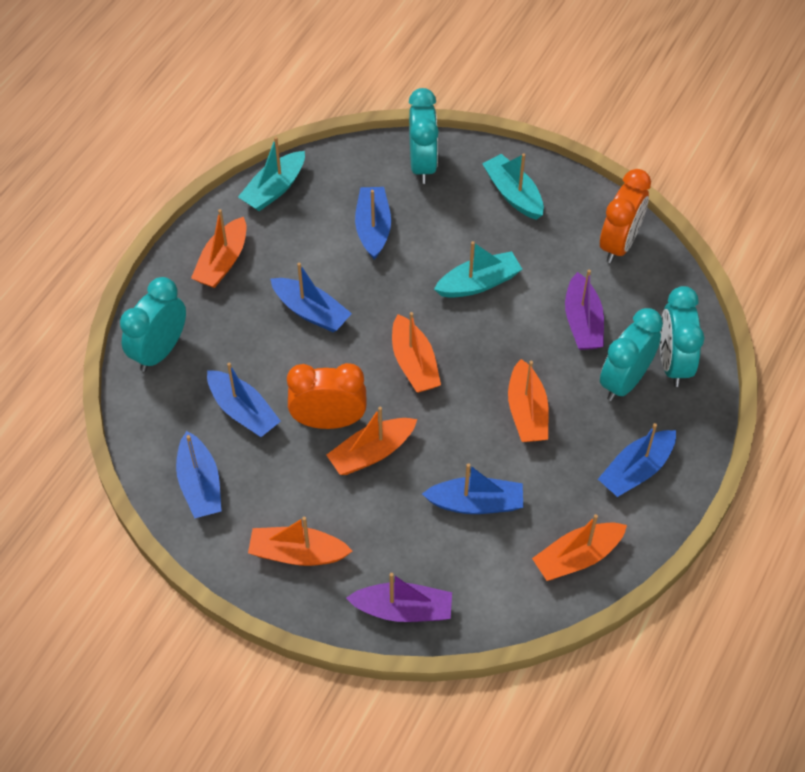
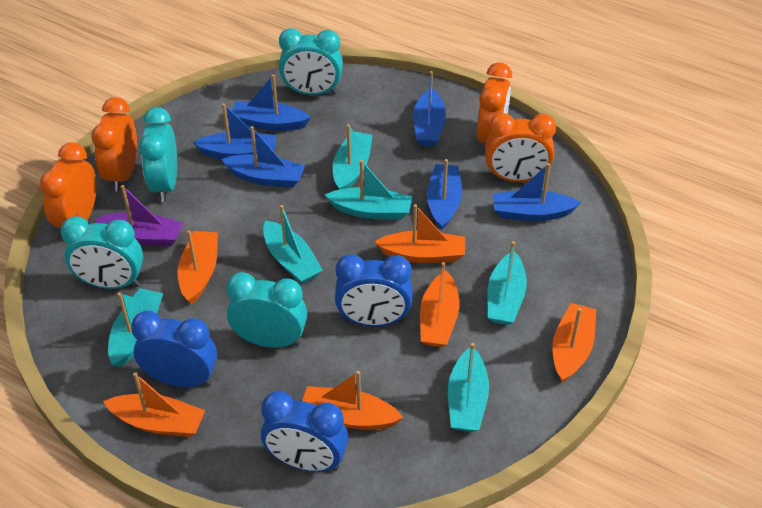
blue clock: none = 0 -> [131,311,217,388] [261,391,348,472] [335,254,412,327] = 3
orange clock: [287,363,366,429] [600,169,651,263] = 2 -> [40,142,97,228] [91,97,137,191] [477,62,512,153] [485,113,556,182] = 4
purple boat: [346,573,452,622] [565,269,604,350] = 2 -> [95,185,183,246] = 1
turquoise boat: [238,137,305,211] [434,241,522,298] [482,153,544,220] = 3 -> [108,288,163,367] [263,205,323,284] [325,160,412,220] [333,124,373,189] [448,343,489,432] [487,241,527,325] = 6

